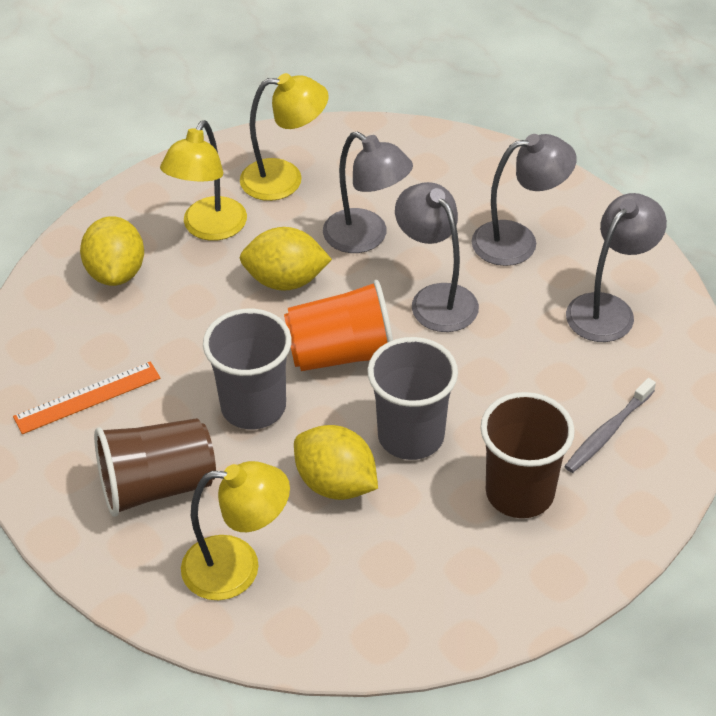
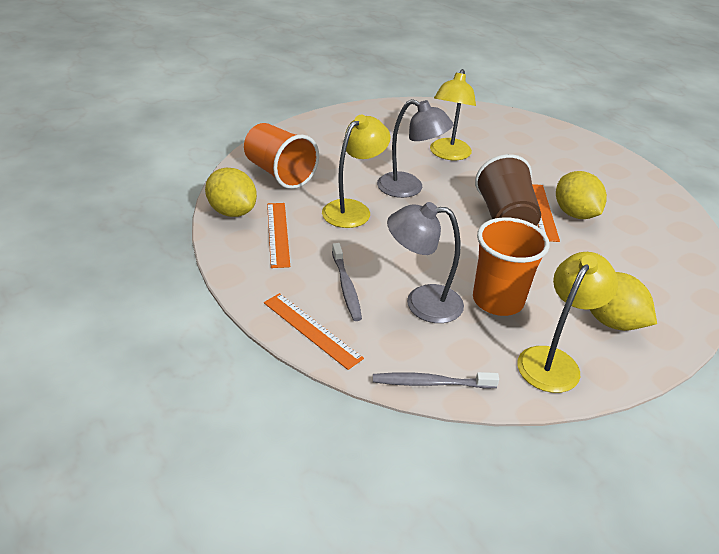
brown cup: [94,418,216,517] [480,392,575,518] = 2 -> [475,154,541,226] = 1
grey cup: [203,309,292,429] [367,337,458,460] = 2 -> none = 0
grey lamp: [323,131,413,253] [395,182,479,332] [472,134,577,266] [566,193,667,342] = 4 -> [377,99,453,198] [387,202,464,323] = 2
grey toothbrush: [564,378,656,473] = 1 -> [332,243,362,321] [373,372,499,389] = 2
orange cup: [284,280,393,371] = 1 -> [244,123,319,189] [473,217,550,316] = 2
orange ruler: [13,361,161,434] = 1 -> [264,293,364,370] [267,203,290,268] [532,184,560,242] = 3

